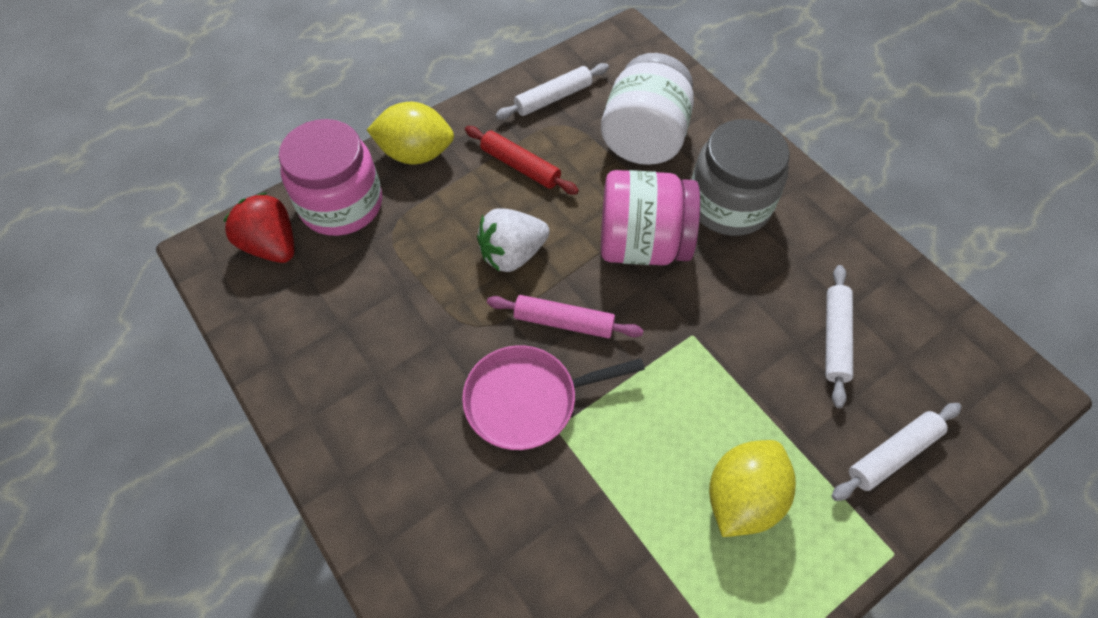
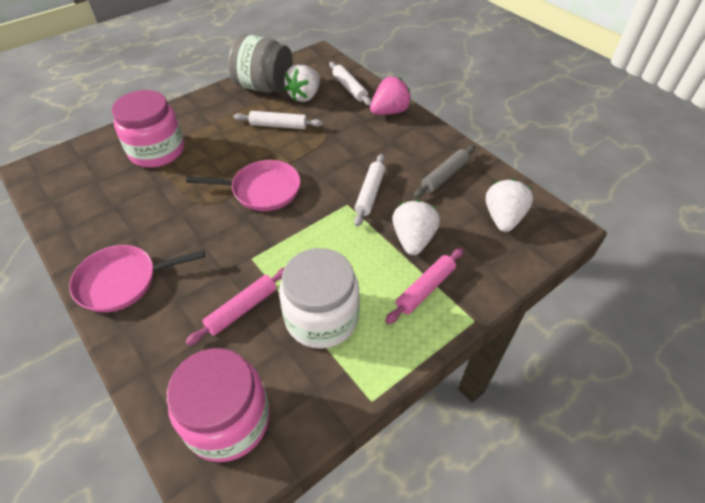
grey rolling pin: none = 0 -> [414,145,475,198] = 1
pink pan: [462,345,645,450] = 1 -> [69,245,205,313] [186,160,301,211] = 2
pink rolling pin: [487,295,643,338] = 1 -> [186,267,285,346] [385,248,464,324] = 2
pink strawberry: none = 0 -> [370,77,411,115] = 1
red rolling pin: [465,126,579,195] = 1 -> none = 0
red strawberry: [223,192,294,263] = 1 -> none = 0
white strawberry: [477,208,550,272] = 1 -> [284,64,320,102] [392,200,440,255] [486,179,533,232] = 3
yellow lemon: [367,102,454,164] [709,440,796,537] = 2 -> none = 0

